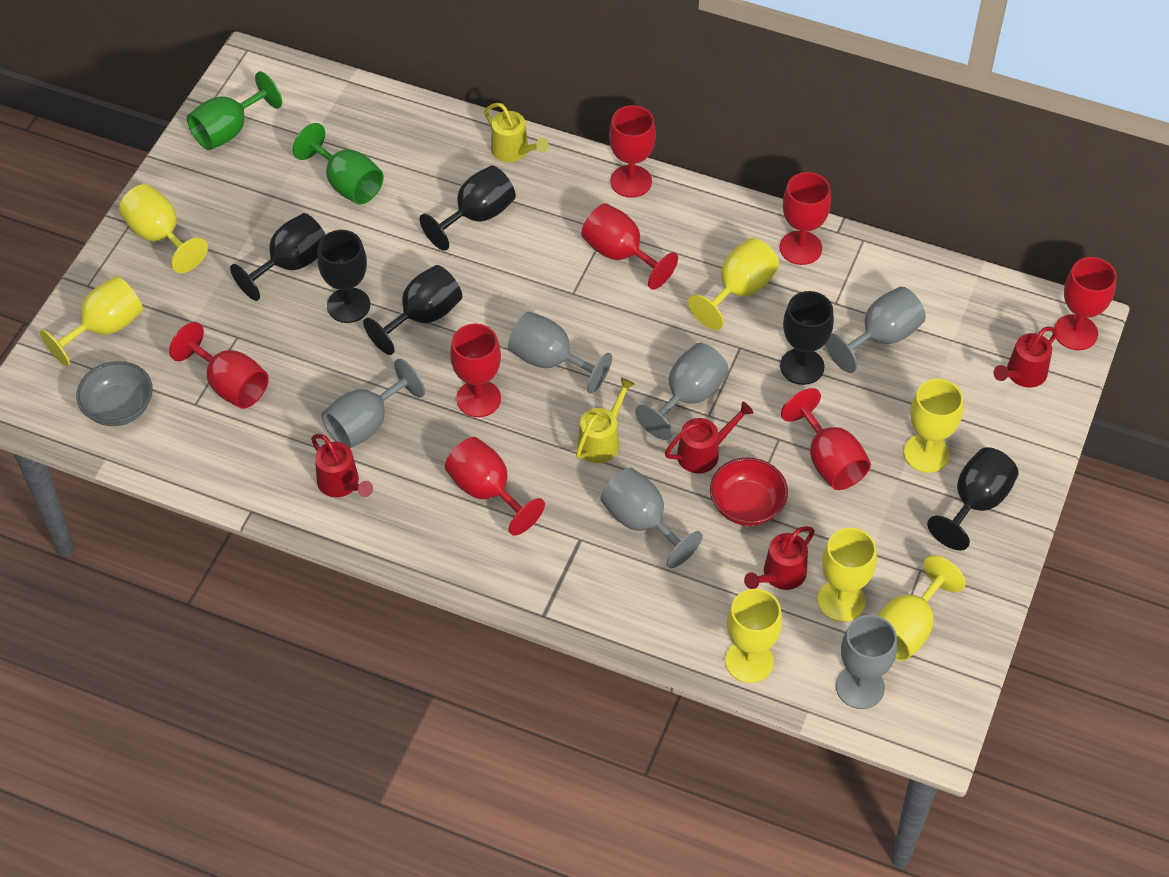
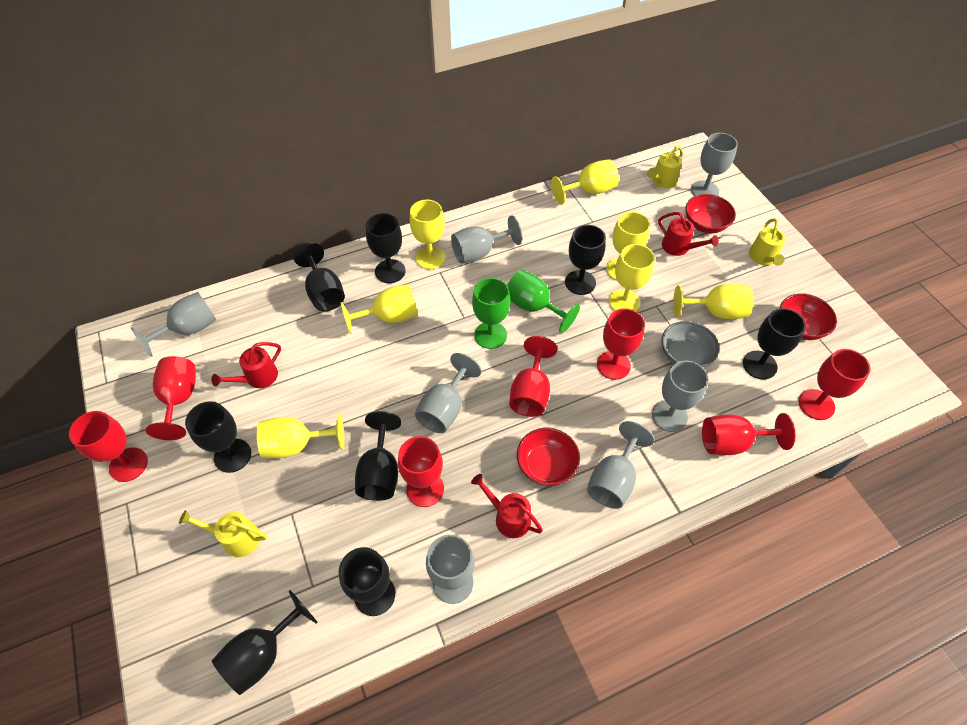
black goblet: [230,213,326,301] [317,230,370,323] [363,265,462,355] [420,166,516,251] [780,291,834,385] [927,447,1019,550] = 6 -> [185,401,251,473] [212,590,318,695] [293,242,345,311] [339,547,395,616] [355,411,402,501] [366,213,406,283] [565,225,606,295] [743,308,806,379] = 8
grey goblet: [322,359,425,448] [508,312,612,394] [600,467,703,568] [635,343,729,440] [826,287,926,373] [836,615,897,709] = 6 -> [131,292,216,357] [415,353,482,433] [426,535,475,604] [451,215,522,263] [587,421,655,509] [652,360,708,432] [691,133,738,196] = 7
red bowl: [710,458,788,526] = 1 -> [517,428,580,486] [685,194,736,233] [780,293,837,340] = 3
red goblet: [169,322,269,409] [445,437,545,536] [450,323,501,417] [581,203,678,290] [609,105,656,198] [780,172,831,265] [781,388,871,490] [1054,257,1117,350] = 8 -> [69,411,148,482] [146,356,196,440] [398,436,444,507] [509,336,557,417] [597,308,645,380] [702,413,795,455] [799,349,871,420] = 7
red watering can: [311,434,373,497] [665,402,754,473] [744,526,815,590] [993,327,1057,387] = 4 -> [211,342,281,388] [471,474,543,538] [658,212,719,256] = 3
yellow watering can: [484,103,549,162] [576,377,635,463] = 2 -> [179,510,267,557] [647,145,683,188] [749,219,785,266] = 3

